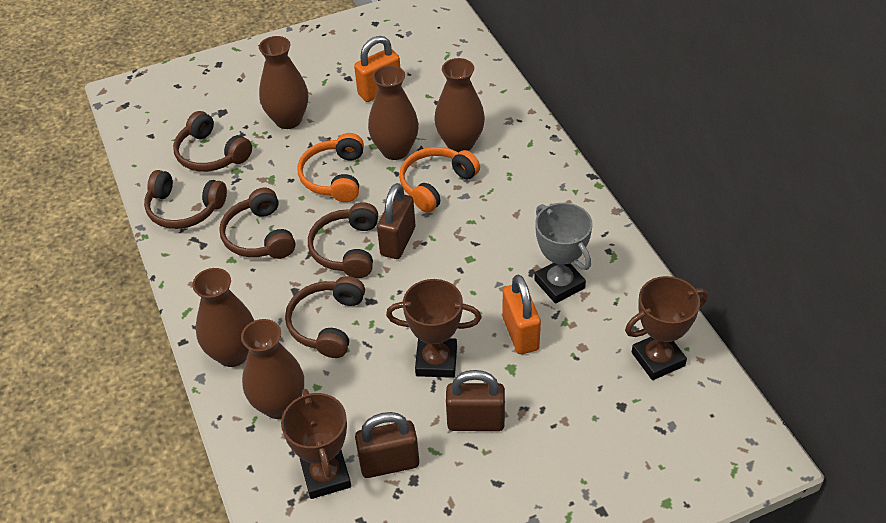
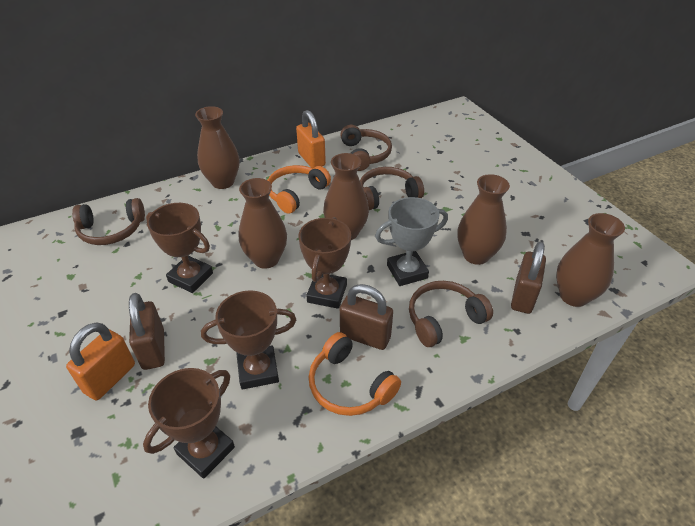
brown headphones: [144,170,227,229] [173,111,252,172] [219,188,295,259] [285,276,365,358] [308,202,378,278] = 5 -> [72,198,145,245] [340,125,392,171] [360,167,424,210] [409,281,493,347] = 4
brown trophy: [281,389,351,499] [386,279,481,378] [625,276,708,380] = 3 -> [143,368,235,479] [146,203,213,293] [201,290,296,389] [298,217,351,309] = 4

